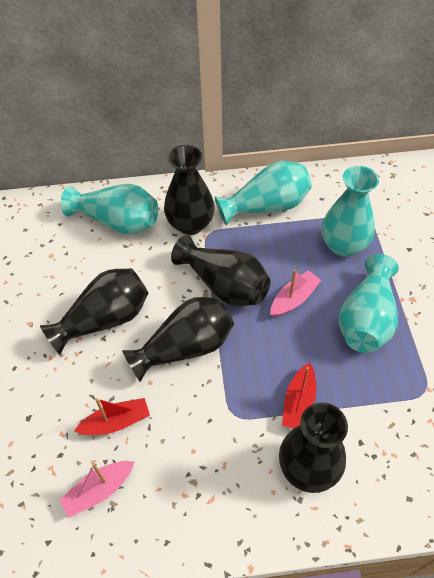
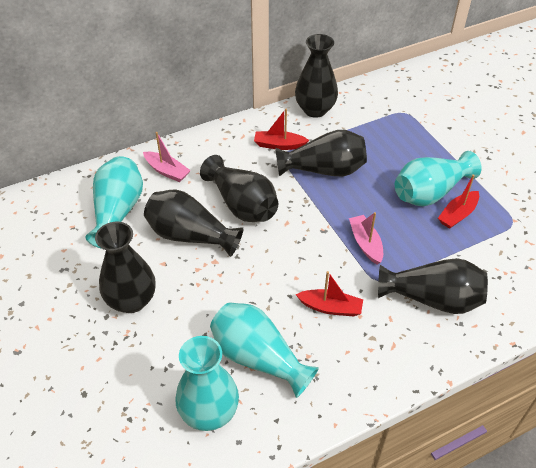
black vase: [40,268,149,354] [122,297,234,382] [164,145,215,235] [171,235,270,306] [279,403,348,493] = 5 -> [95,222,156,313] [144,189,243,257] [200,155,278,222] [276,130,367,177] [295,34,338,118] [378,258,488,314] = 6
red boat: [74,398,150,435] [282,363,316,429] = 2 -> [254,109,309,150] [295,271,363,317] [438,175,479,229] = 3

